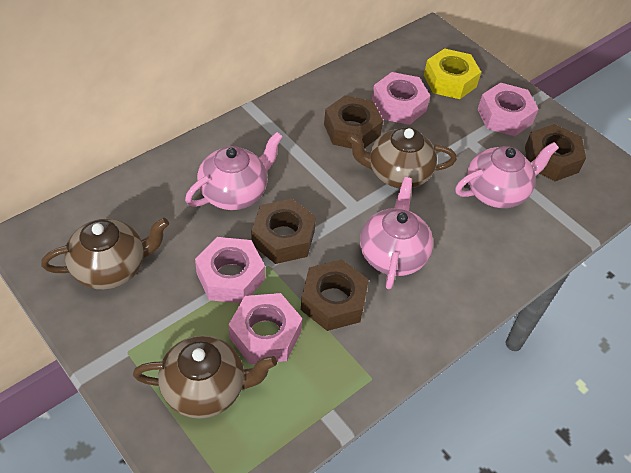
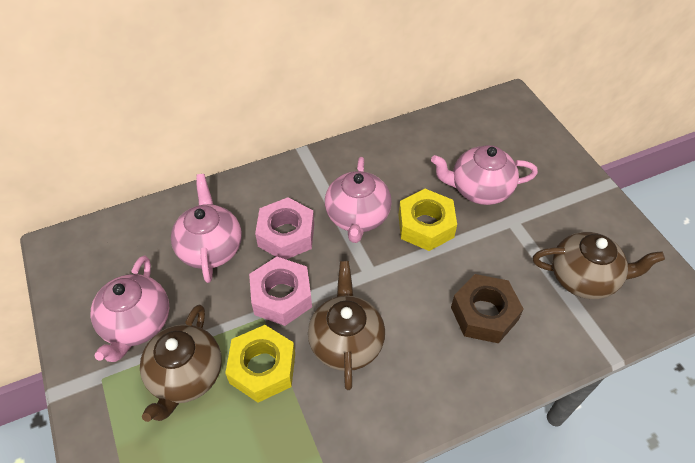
brown nut: [252,199,316,264] [301,260,369,331] [324,95,383,149] [525,124,586,181] = 4 -> [451,274,524,343] = 1
pink nut: [195,237,265,303] [229,293,303,364] [372,72,430,125] [478,83,538,136] = 4 -> [249,257,312,326] [255,197,314,259] = 2
pink teapot: [185,132,283,210] [360,177,433,289] [455,142,559,208] = 3 -> [91,256,169,362] [171,174,242,283] [325,157,392,243] [431,145,538,205] = 4
yellow nut: [424,48,481,99] = 1 -> [225,325,295,403] [398,189,457,251] = 2

